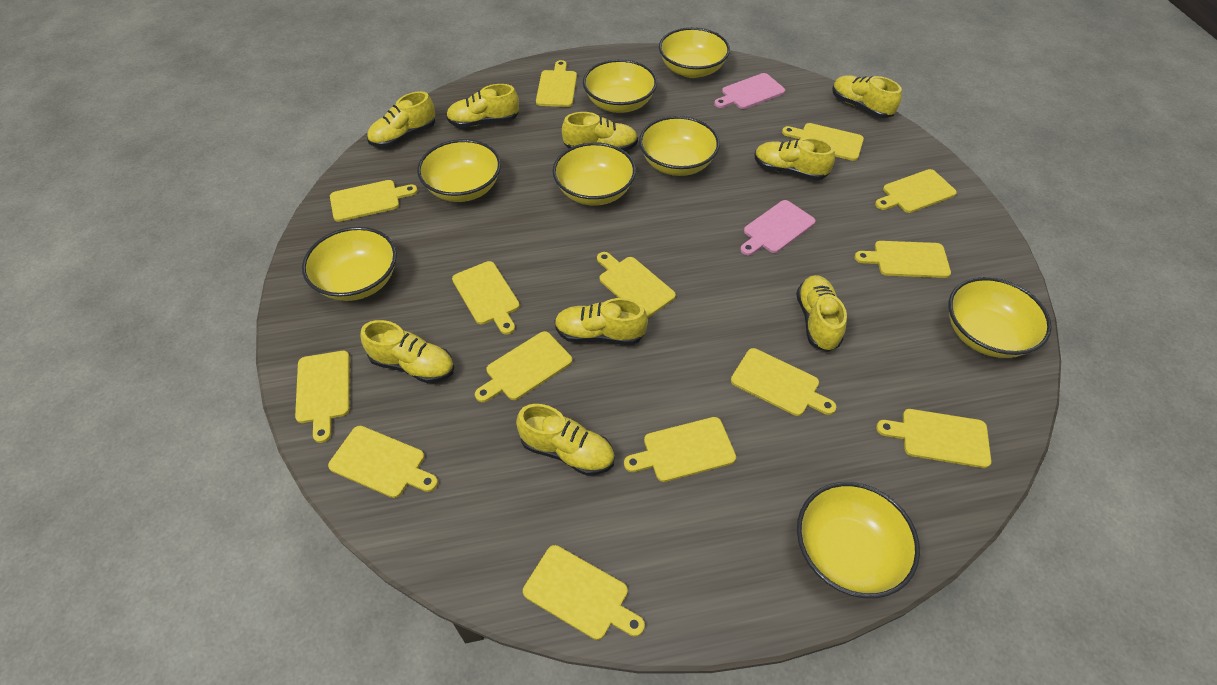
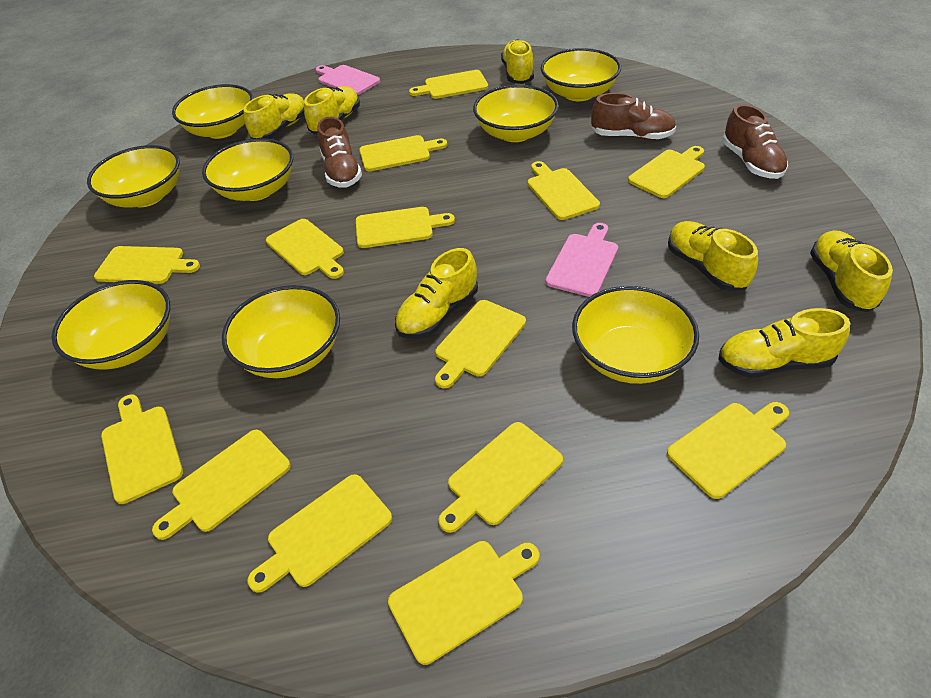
brown shoe: none = 0 -> [317,117,362,188] [591,93,676,140] [722,104,788,179] = 3
yellow shoe: [360,320,454,383] [367,91,435,147] [446,84,519,128] [516,404,615,476] [554,298,648,345] [562,112,638,151] [755,138,835,180] [796,275,847,352] [832,75,902,118] = 9 -> [243,93,304,139] [304,86,360,134] [395,248,478,339] [501,39,534,84] [668,221,758,291] [718,308,850,378] [810,230,893,312] = 7

